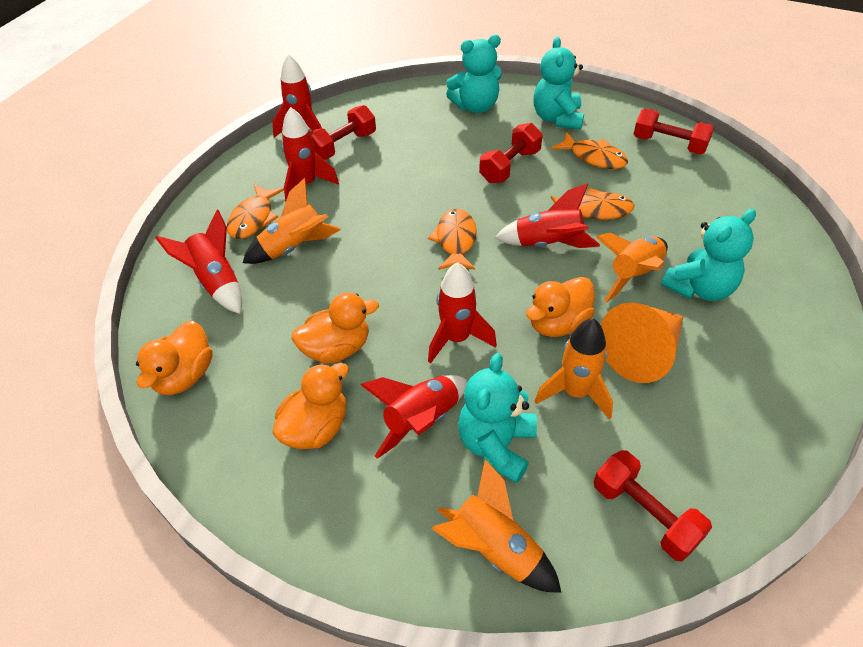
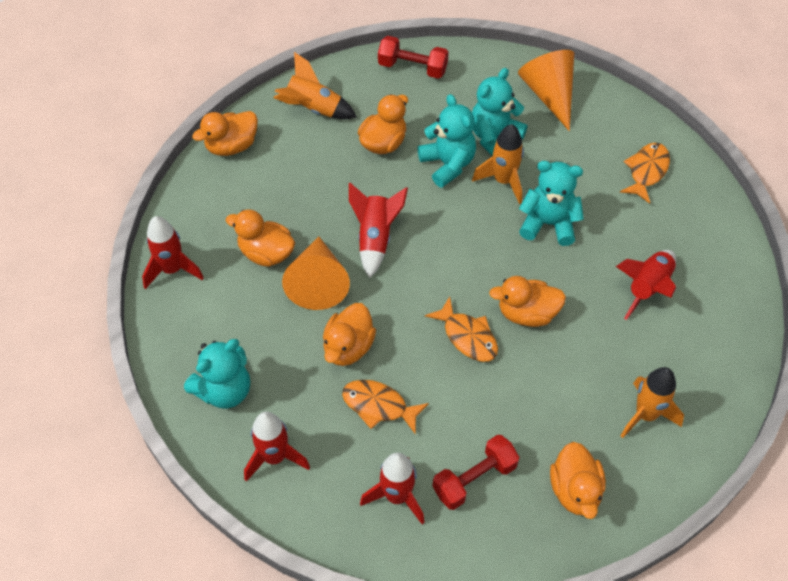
orange cone: [601,303,683,383] = 1 -> [282,236,350,310] [518,50,574,131] = 2
orange duck: [136,321,213,395] [273,363,349,449] [292,293,379,363] [526,277,595,337] = 4 -> [192,111,258,156] [225,209,295,267] [323,303,376,366] [358,94,408,154] [489,276,566,327] [550,442,606,519] = 6
orange fish: [227,184,284,239] [428,209,477,270] [551,132,628,169] [551,188,634,220] = 4 -> [342,380,429,435] [425,296,498,362] [620,143,670,204] = 3
orange rocket: [243,178,341,264] [431,459,562,593] [535,318,613,420] [596,233,668,303] = 4 -> [274,52,357,119] [472,124,524,204] [621,367,684,438] = 3
red dumbbell: [310,105,376,160] [479,123,543,183] [594,450,712,561] [634,108,714,154] = 4 -> [378,36,449,79] [432,435,519,510] = 2
red rocket: [156,209,242,314] [272,54,322,138] [281,107,339,202] [361,375,467,459] [428,262,497,364] [495,183,600,248] = 6 -> [142,216,204,289] [244,411,310,482] [349,183,408,278] [360,452,425,524] [616,250,676,320] = 5

